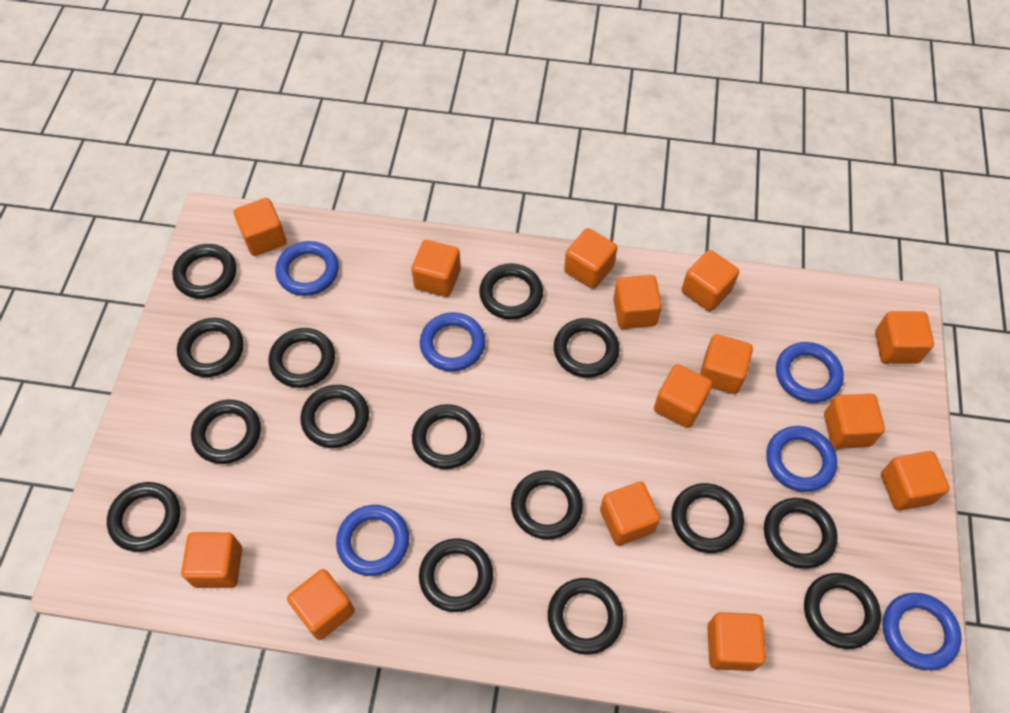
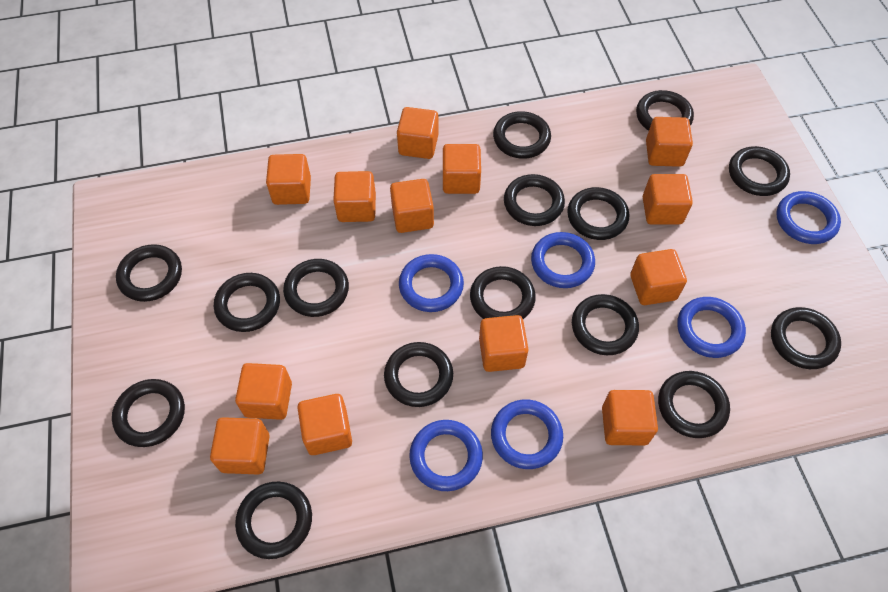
orange cube: [181,532,242,588] [234,198,287,256] [287,569,355,640] [411,240,461,297] [564,228,617,289] [600,482,660,546] [613,275,662,329] [654,364,712,428] [682,250,739,312] [700,334,753,394] [707,612,766,671] [824,394,885,449] [875,311,934,364] [881,451,950,511] = 14 -> [210,417,270,474] [235,363,292,420] [266,154,311,205] [298,394,352,455] [333,171,376,222] [390,179,434,233] [397,107,439,159] [443,144,481,194] [479,315,528,372] [602,390,658,445] [630,249,687,305] [643,174,693,225] [646,117,693,167] = 13

